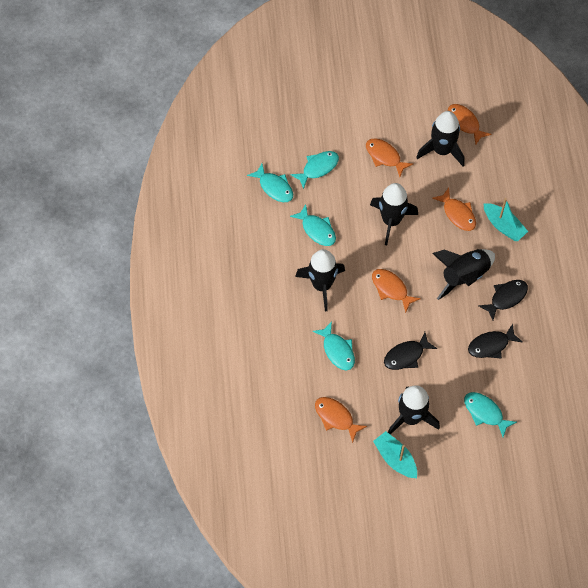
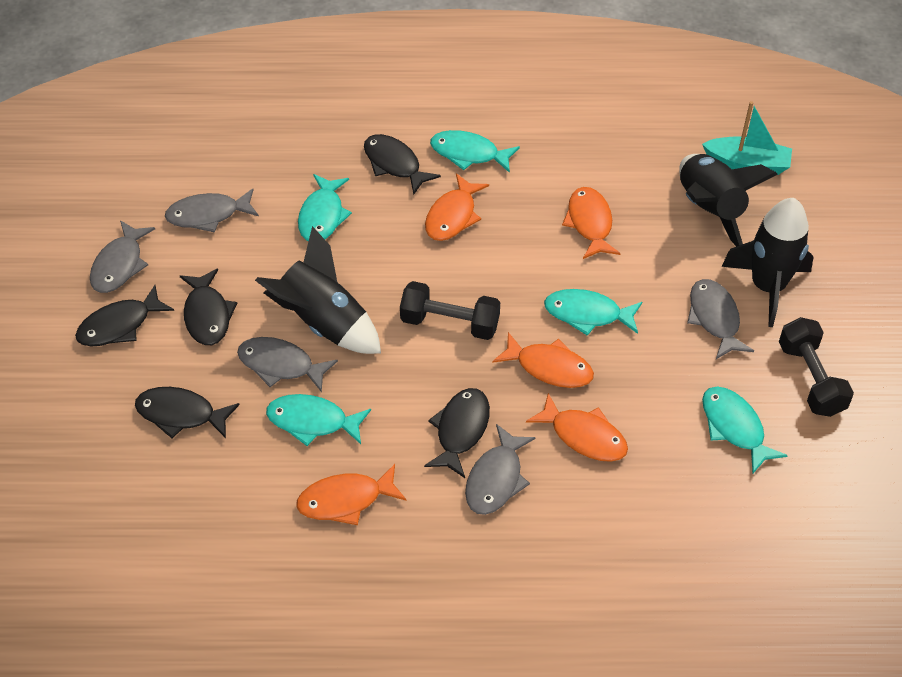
black dumbbell: none = 0 -> [400,281,500,340] [779,317,854,417] = 2
black fish: [384,332,437,370] [468,324,523,359] [478,280,528,320] = 3 -> [75,285,174,347] [135,387,240,438] [180,269,237,345] [364,134,441,195] [424,388,490,478] = 5
black rocket: [295,249,345,312] [370,183,418,245] [388,385,440,435] [416,111,465,166] [432,249,495,300] = 5 -> [255,226,381,354] [679,154,778,247] [721,198,814,327] = 3
grey fish: none = 0 -> [90,220,155,293] [165,188,259,233] [237,337,338,392] [465,424,536,515] [687,279,754,359] = 5
turquoise boat: [373,431,417,478] [483,198,528,241] = 2 -> [702,101,792,175] = 1

